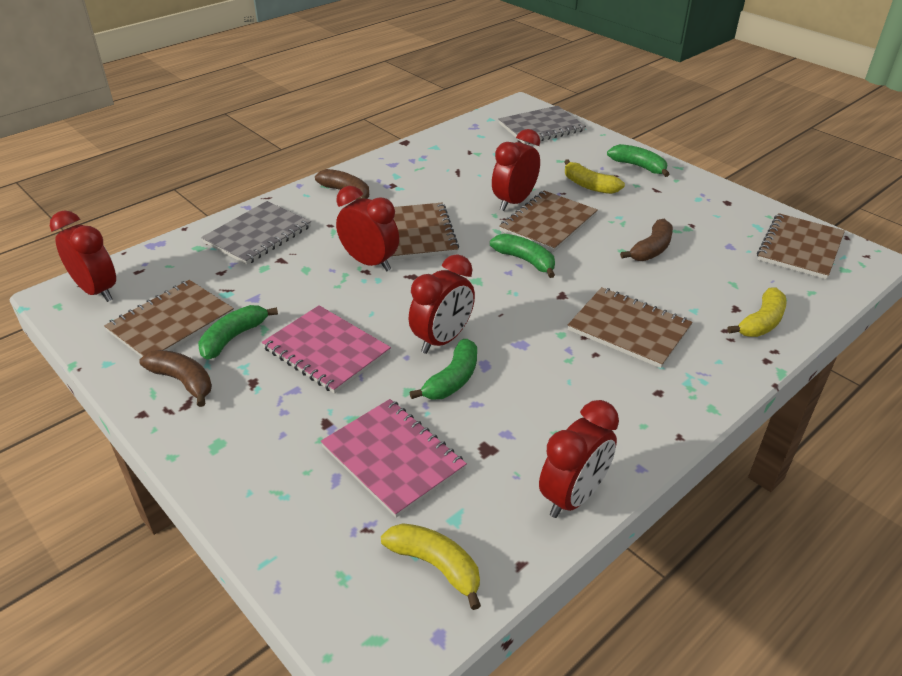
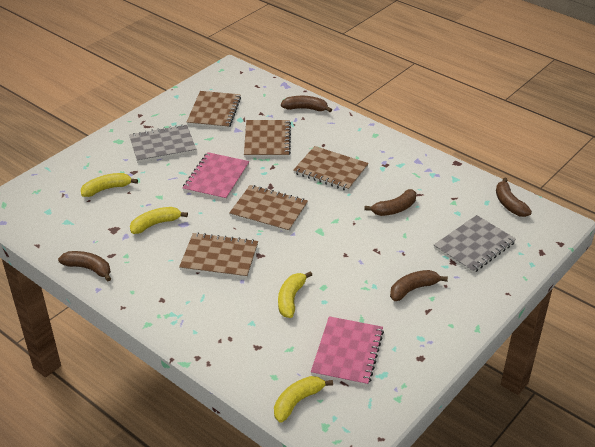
brown banana: [139,350,212,407] [315,169,369,200] [620,219,673,261] = 3 -> [58,251,111,281] [281,96,332,112] [364,189,416,216] [390,270,448,301] [496,177,532,217] = 5
green banana: [198,305,278,360] [410,339,477,400] [490,234,555,278] [607,144,670,177] = 4 -> none = 0
red clock: [50,210,116,302] [336,186,399,271] [409,254,475,354] [492,129,540,211] [539,400,619,518] = 5 -> none = 0
yellow banana: [381,523,481,610] [564,159,625,194] [727,287,787,337] = 3 -> [81,173,138,197] [130,207,188,234] [274,376,333,423] [278,271,312,318] = 4

